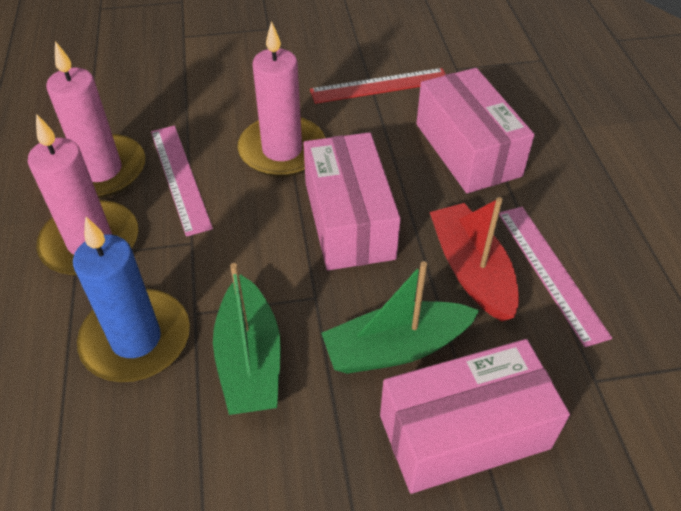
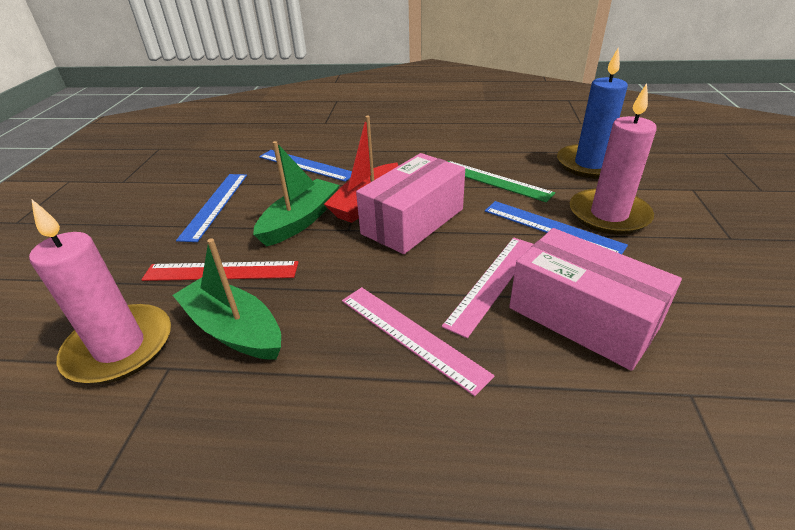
blue ruler: none = 0 -> [176,174,247,242] [259,150,352,182] [485,201,628,254] = 3
green ruler: none = 0 -> [447,161,555,202] = 1
pink box: [303,132,401,271] [380,339,570,494] [416,68,535,193] = 3 -> [356,153,465,254] [509,228,682,371] = 2
pink candle: [28,114,138,276] [46,41,145,198] [238,21,325,177] = 3 -> [29,199,171,384] [570,83,657,235] = 2

